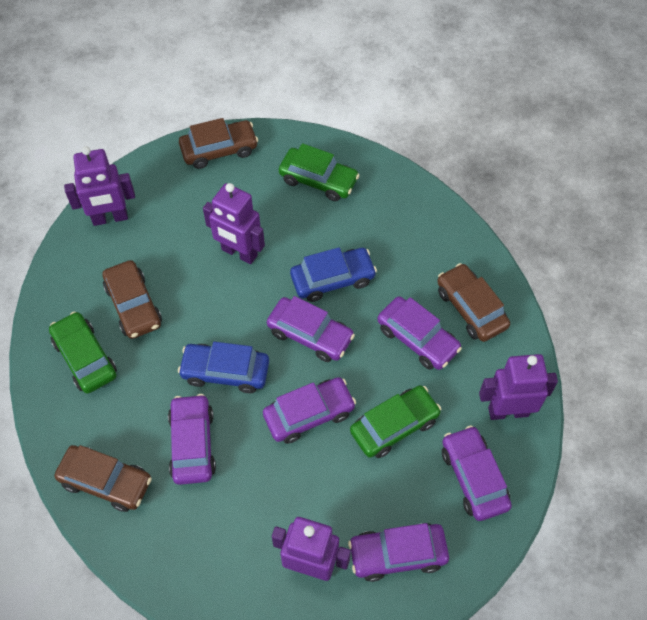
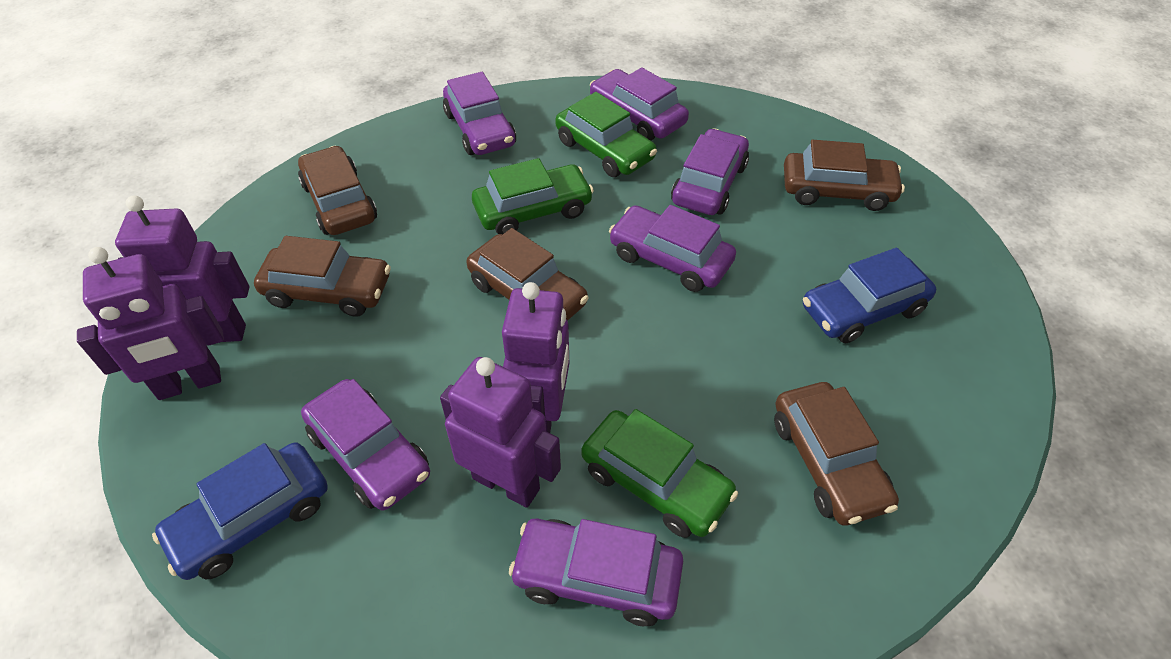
brown car: [55,445,152,512] [102,260,162,339] [179,118,258,169] [437,263,510,342] = 4 -> [254,236,391,317] [298,146,377,235] [466,228,589,321] [774,382,899,526] [784,140,905,211] = 5

